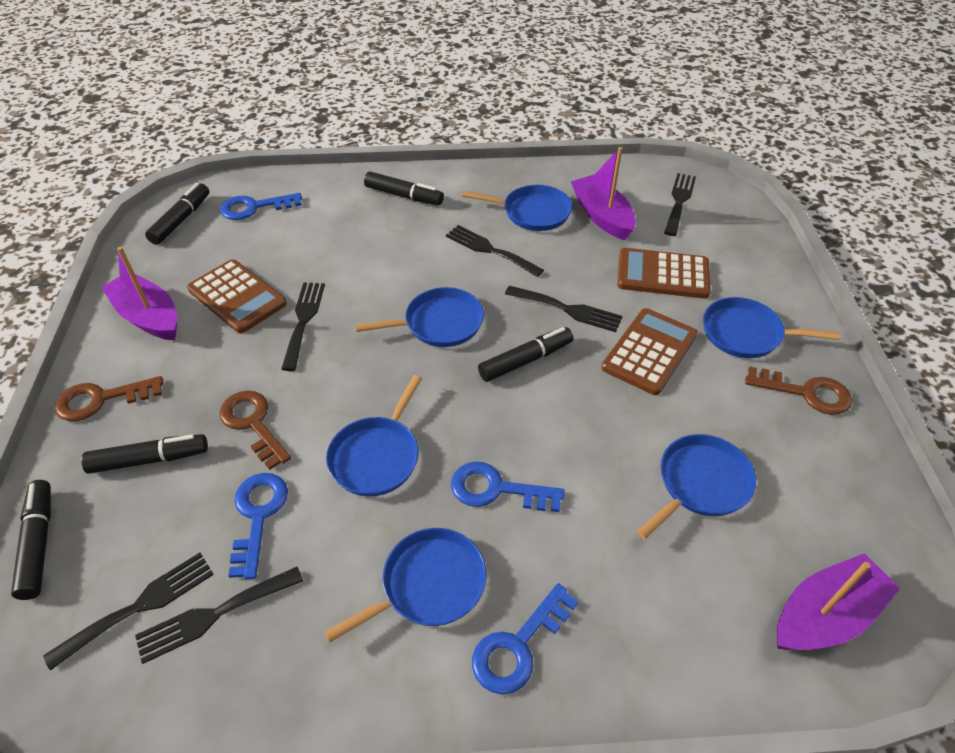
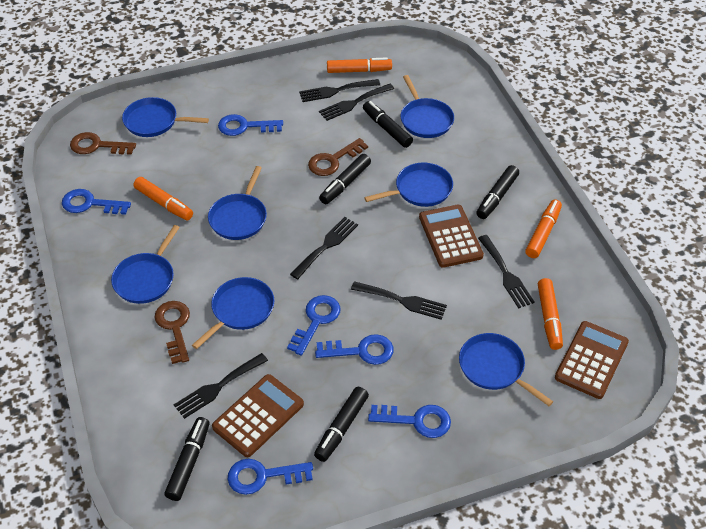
blue key: [220,193,302,220] [228,473,288,579] [451,461,564,512] [472,583,579,695] = 4 -> [62,189,131,215] [218,114,283,136] [228,459,313,495] [287,295,341,356] [315,334,394,365] [368,405,451,438] = 6
blue pan: [324,528,487,642] [326,375,422,496] [355,287,484,347] [462,185,572,231] [637,434,756,539] [703,297,840,358] = 6 -> [111,225,180,304] [122,97,209,137] [192,277,274,349] [208,166,267,240] [364,163,453,207] [401,75,454,138] [459,333,553,406] = 7
orange marker: none = 0 -> [134,177,193,220] [327,57,392,73] [525,199,562,258] [538,278,563,350] = 4
purple boat: [101,247,177,340] [571,147,636,240] [777,553,900,650] = 3 -> none = 0

